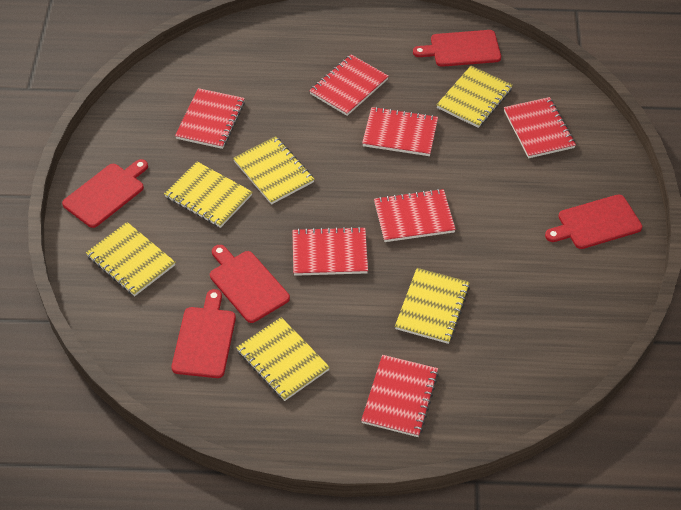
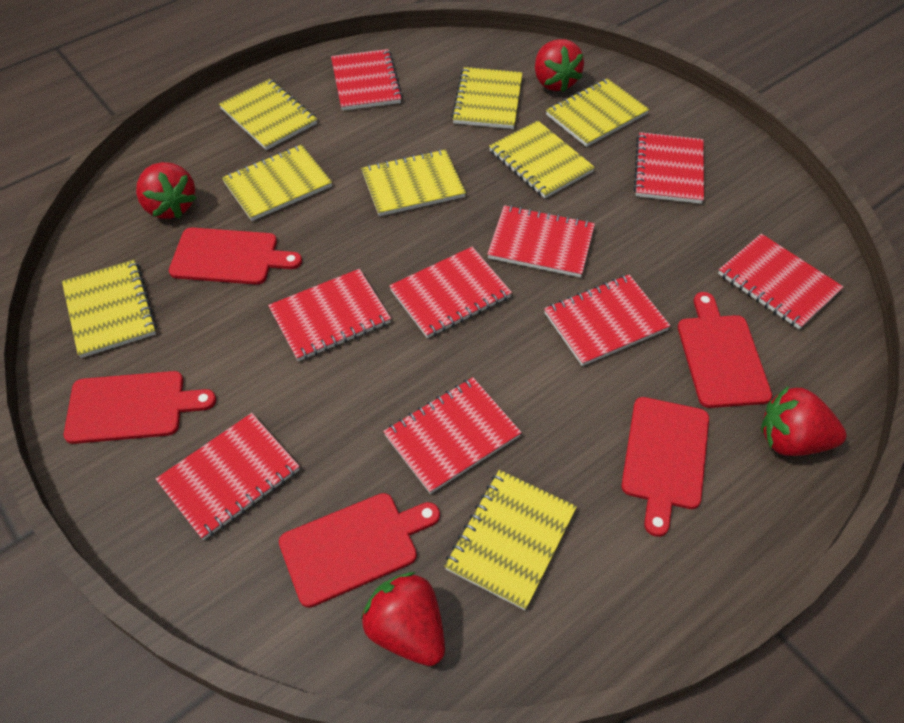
red notebook: [175,88,245,149] [292,227,368,276] [309,54,389,116] [361,355,439,437] [362,107,438,156] [374,189,456,242] [504,97,576,158] = 7 -> [156,413,300,540] [268,269,391,361] [331,49,403,111] [383,377,522,494] [389,247,512,338] [487,205,595,277] [544,275,671,366] [634,132,704,204] [718,234,843,329] = 9
red strawberry: none = 0 -> [136,162,196,219] [361,572,445,666] [535,39,584,92] [761,387,846,456] = 4
yellow notebook: [86,222,175,296] [164,161,252,228] [233,136,314,205] [236,317,330,401] [395,268,470,344] [437,66,513,128] = 6 -> [62,260,157,358] [219,79,317,150] [222,145,332,221] [361,149,466,216] [444,470,577,610] [451,67,523,129] [489,121,595,199] [546,78,649,147] = 8

